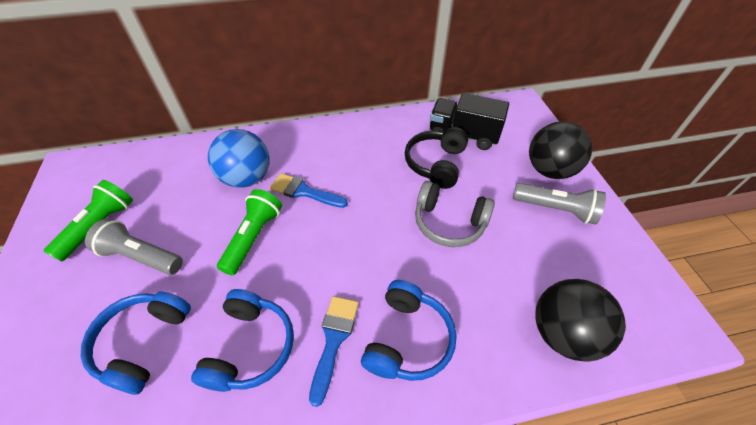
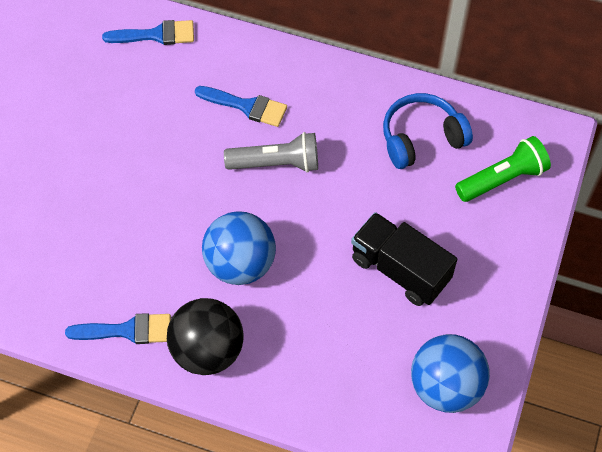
black ball: [529,121,592,179] [536,279,626,362] = 2 -> [167,298,244,375] = 1
black headphones: [405,127,468,189] = 1 -> none = 0
blue ball: [208,129,270,188] = 1 -> [202,211,276,285] [411,334,490,413] = 2
blue brush: [270,173,348,208] [309,296,359,407] = 2 -> [65,313,171,344] [102,20,194,45] [195,86,287,127] = 3
blue headphones: [80,291,191,395] [191,289,294,392] [361,280,457,381] = 3 -> [383,93,473,169] = 1
green flashlight: [43,180,133,262] [217,189,282,275] = 2 -> [455,136,551,202] = 1
grey flashlight: [85,218,183,275] [513,183,606,225] = 2 -> [224,132,318,172] = 1
grey headphones: [415,181,495,247] = 1 -> none = 0

